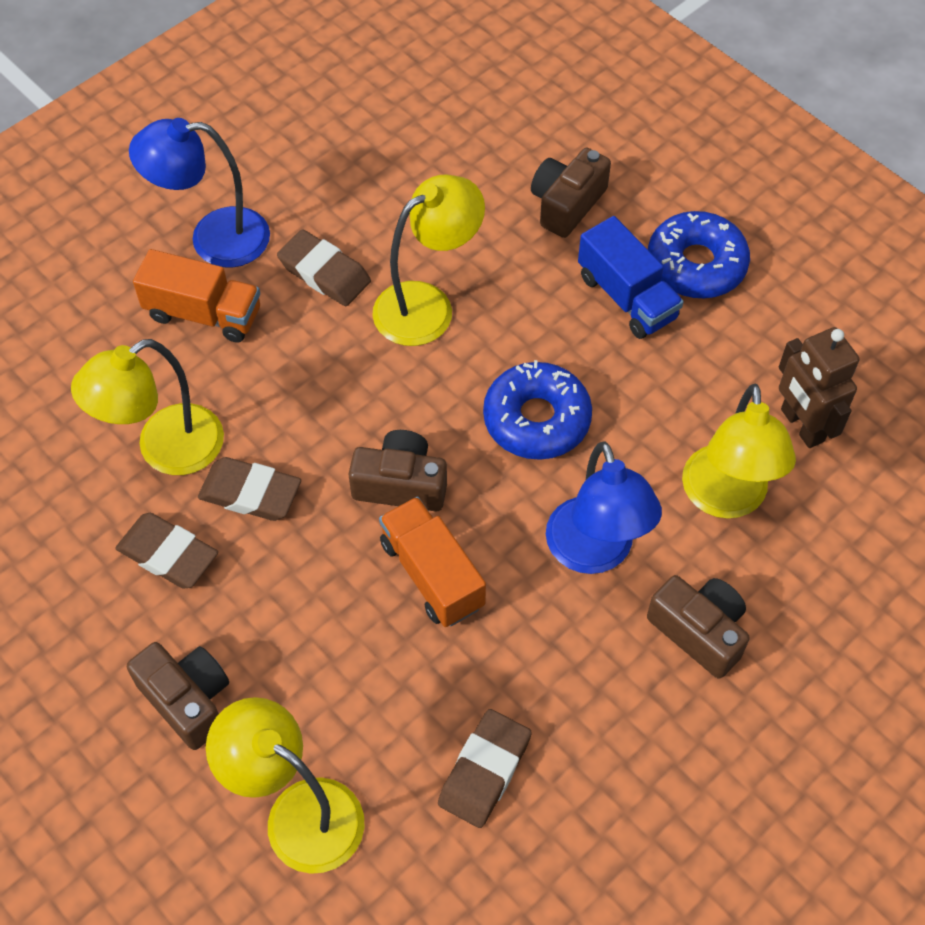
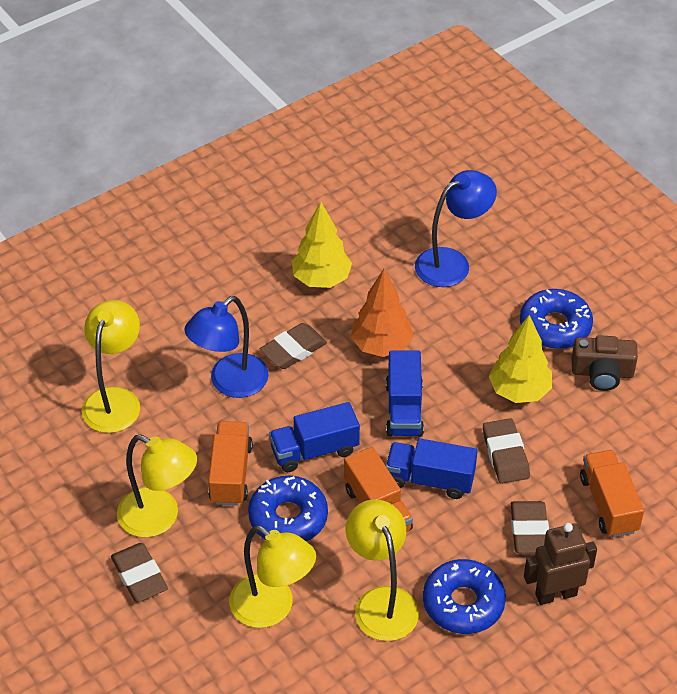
blue donut: [483,360,592,460] [648,211,750,298] = 2 -> [248,476,328,542] [423,559,506,634] [520,289,593,349] = 3
blue truck: [578,216,684,339] = 1 -> [269,402,360,472] [386,350,424,437] [386,438,477,499] = 3
brown camera: [127,642,229,750] [349,430,447,512] [531,148,611,238] [647,575,750,679] = 4 -> [572,335,638,391] = 1
orange tree: none = 0 -> [351,269,414,357] = 1
orange truck: [133,249,260,343] [379,496,486,627] = 2 -> [208,421,253,506] [344,447,413,532] [580,450,644,538] = 3
yellow tree: none = 0 -> [292,202,352,288] [488,315,552,403] = 2

